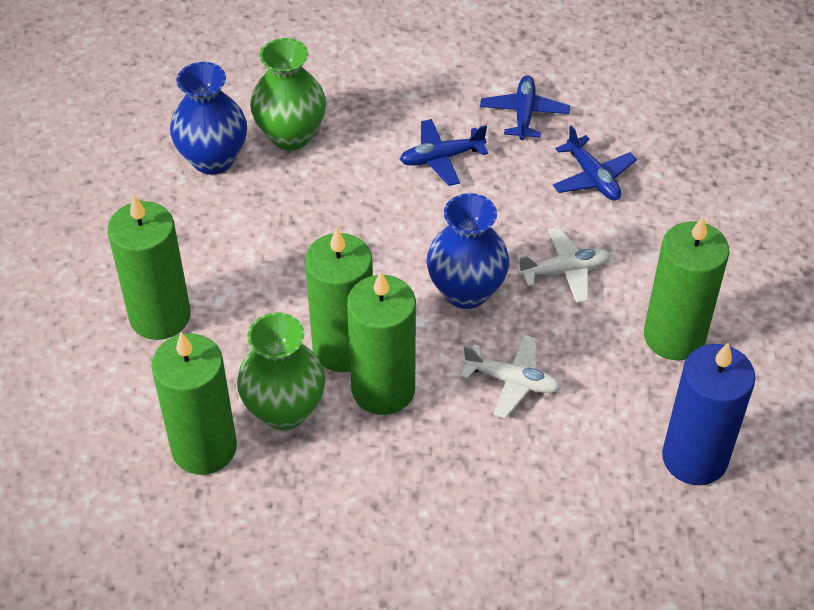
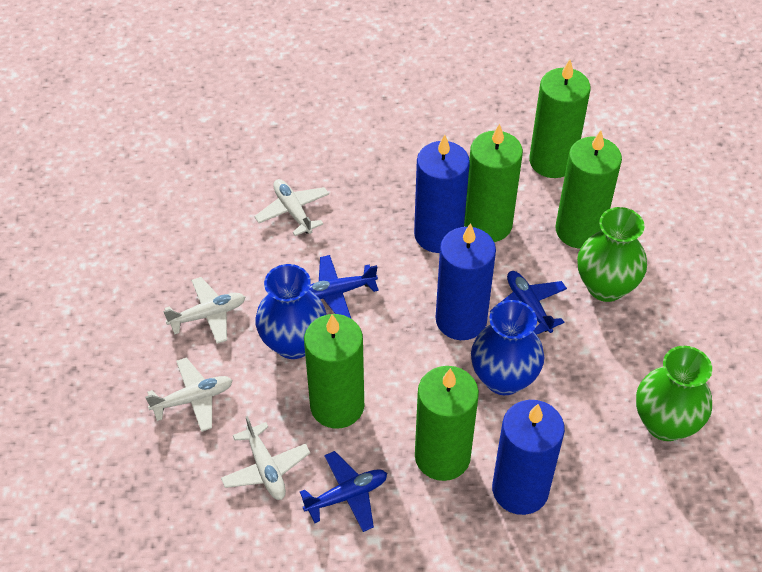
blue candle: [662,343,756,485] = 1 -> [414,135,470,253] [436,223,496,340] [492,400,565,515] = 3
white plane: [461,335,561,419] [517,227,611,303] = 2 -> [145,358,233,432] [163,277,245,344] [221,416,310,500] [255,179,329,236] = 4

